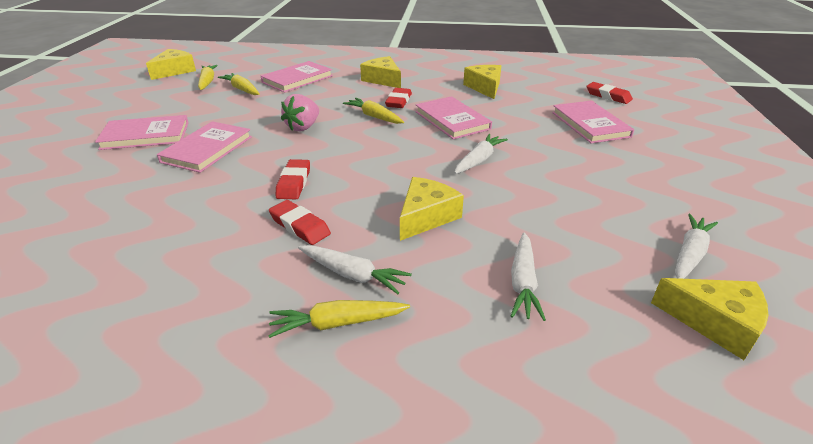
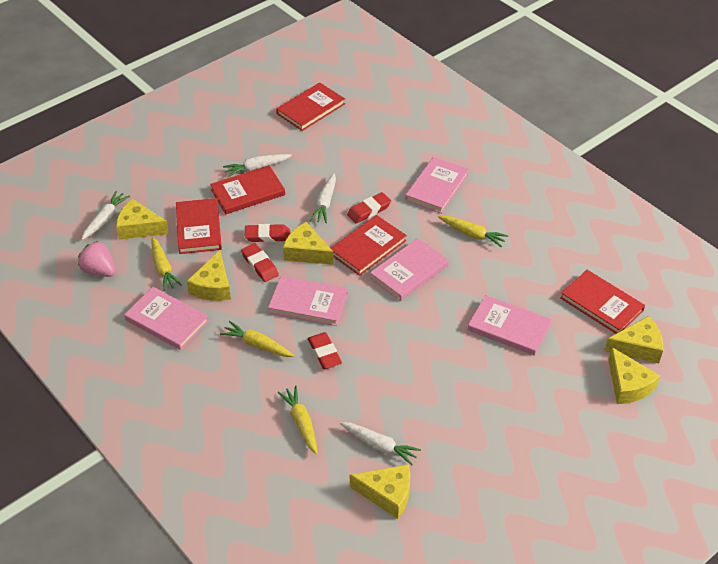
red book: none = 0 -> [176,198,222,254] [210,165,285,214] [276,82,345,131] [331,215,407,276] [560,270,645,334] = 5
yellow cheese: [146,49,196,80] [360,56,401,88] [400,177,464,241] [463,65,501,99] [651,278,769,360] = 5 -> [116,199,169,240] [187,250,231,301] [283,222,334,265] [350,464,410,519] [604,316,663,363] [608,347,660,404] = 6

